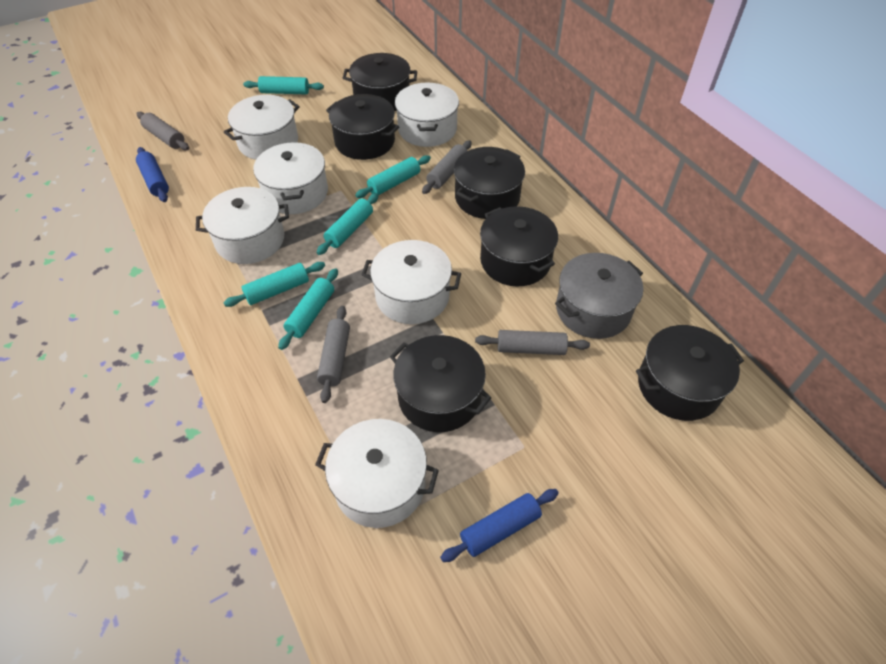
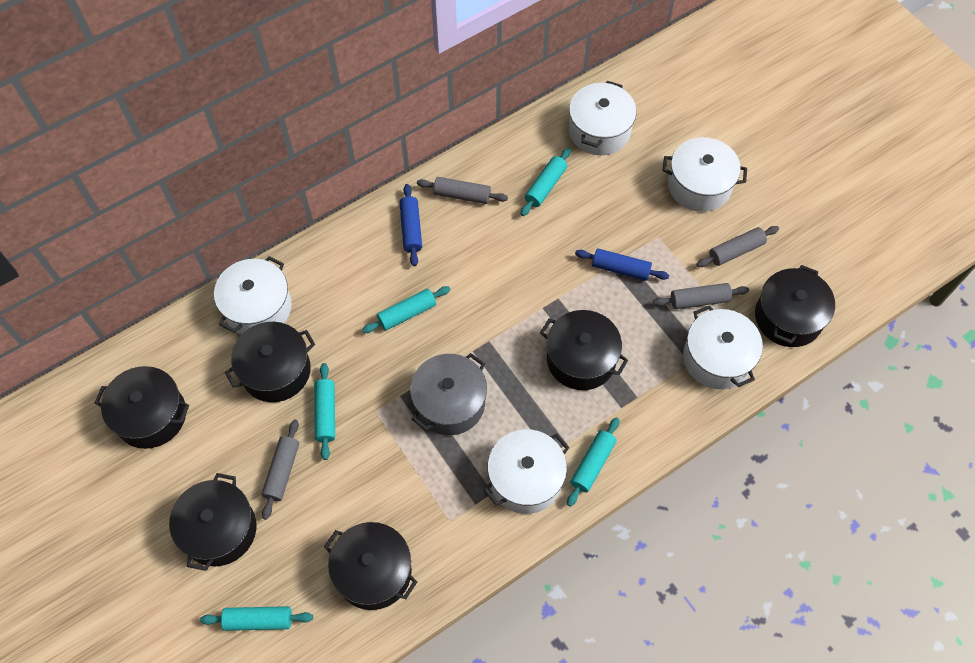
white pot: [196,187,289,264] [224,95,300,160] [253,142,328,214] [315,419,439,528] [361,240,461,324] [395,82,459,147] = 6 -> [214,256,292,335] [484,429,570,514] [569,81,637,155] [662,137,747,212] [683,305,763,389] = 5

